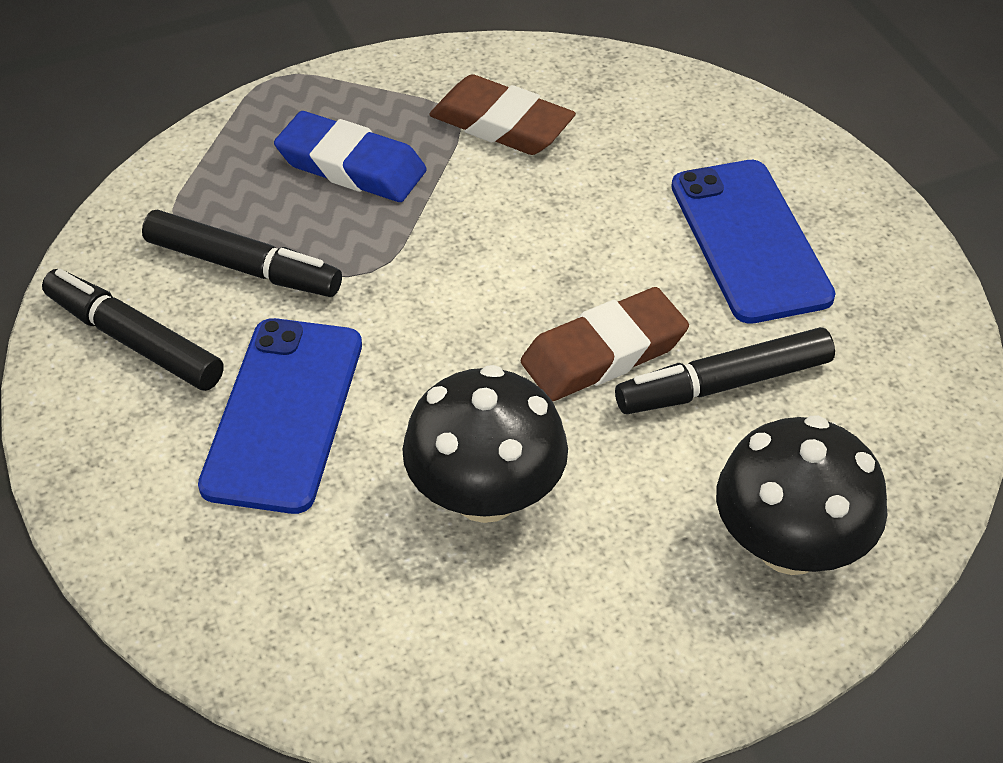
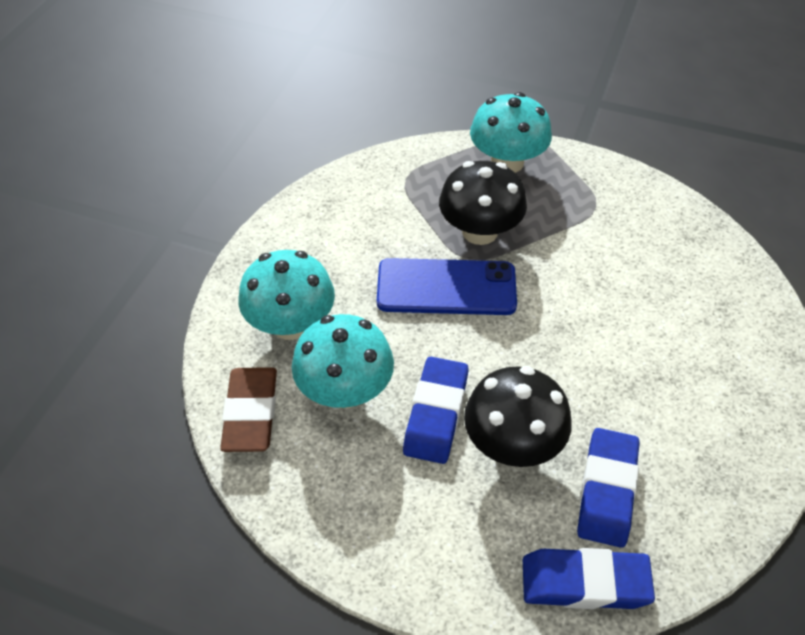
black marker: [42,269,224,391] [142,210,342,297] [615,327,835,414] = 3 -> none = 0
blue eraser: [274,111,427,202] = 1 -> [403,357,469,464] [523,548,655,609] [577,428,639,548] = 3
blue phone: [198,318,362,514] [671,160,836,324] = 2 -> [377,258,517,315] = 1
brown eraser: [429,74,576,155] [521,287,689,401] = 2 -> [220,367,277,452] = 1
turquoise mushroom: none = 0 -> [238,250,335,340] [292,314,394,408] [470,92,552,173] = 3

